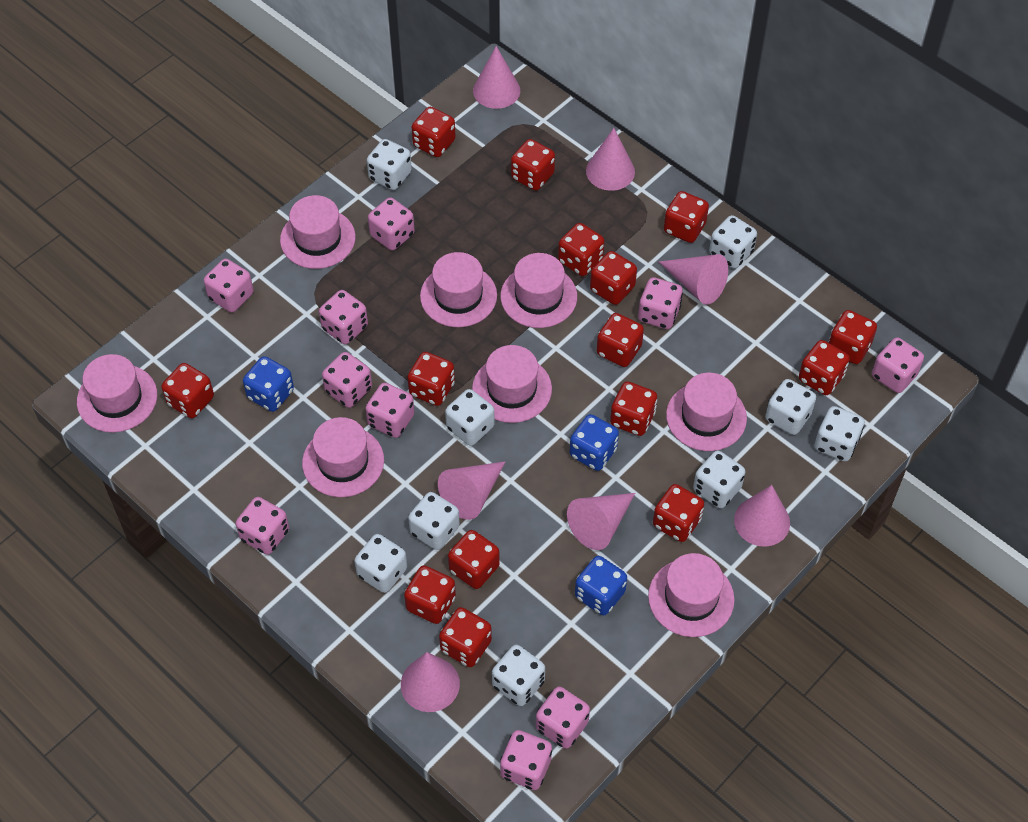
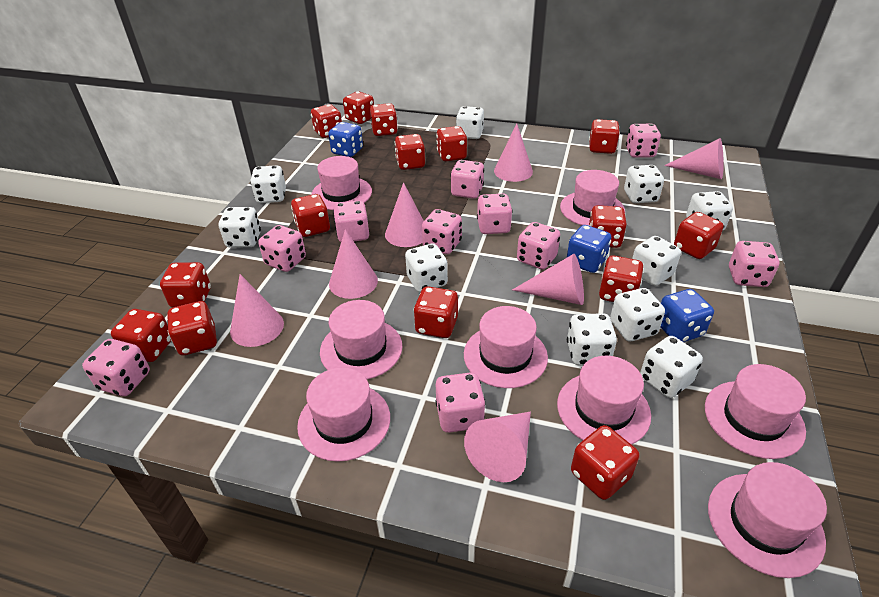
white dice: [354,534,407,593] [367,139,412,190] [408,492,460,550] [445,389,495,446] [492,645,545,706] [693,451,745,508] [709,215,757,269] [765,379,816,435] [815,406,864,461] = 9 -> [219,207,261,248] [250,165,286,203] [405,244,448,292] [456,106,484,139] [567,313,617,365] [610,288,665,341] [624,165,664,203] [632,236,681,286] [640,336,703,398] [686,191,733,231] = 10

